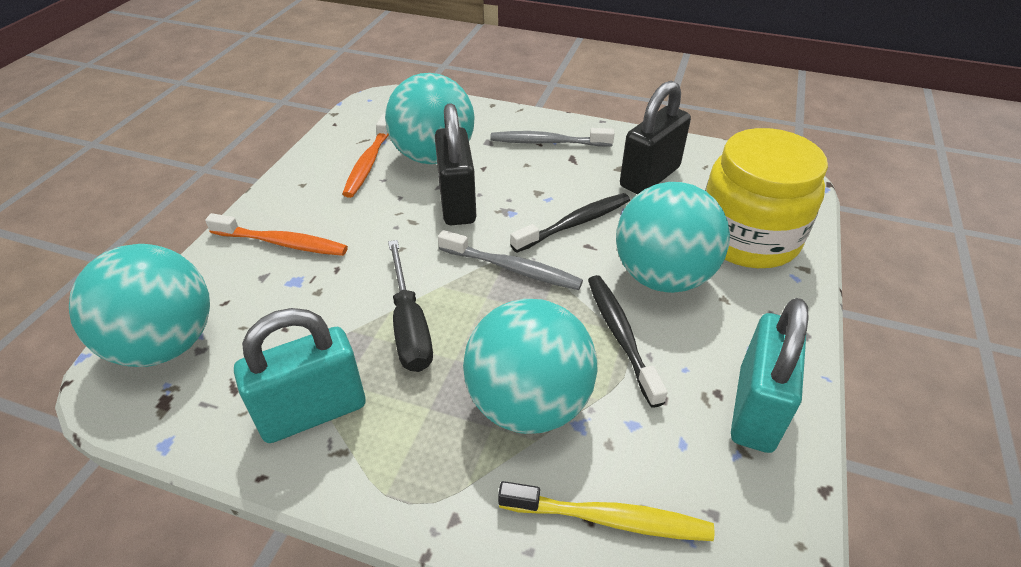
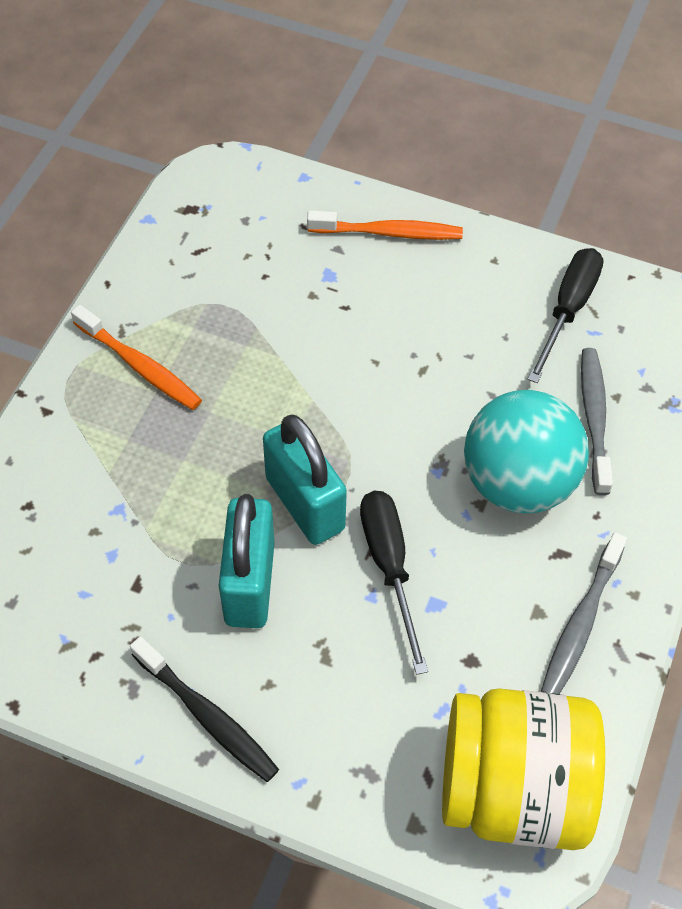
black padlock: [435,103,476,225] [620,80,691,194] = 2 -> none = 0
black screwdriver: [388,240,433,372] = 1 -> [360,491,428,675] [527,248,604,383] = 2
black toothbrush: [510,193,630,253] [588,275,668,408] = 2 -> [130,636,279,782] = 1
turquoise ball: [69,244,210,367] [385,73,475,164] [463,299,598,434] [616,182,730,293] = 4 -> [464,390,589,513] = 1
yellow toothbrush: [498,481,715,541] = 1 -> none = 0

